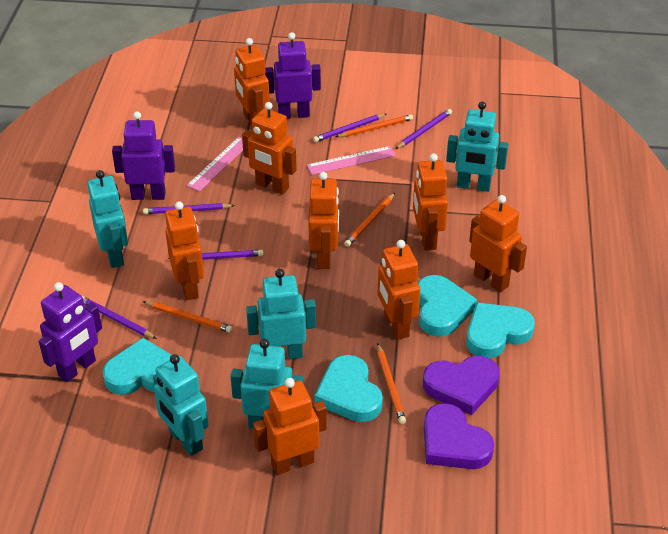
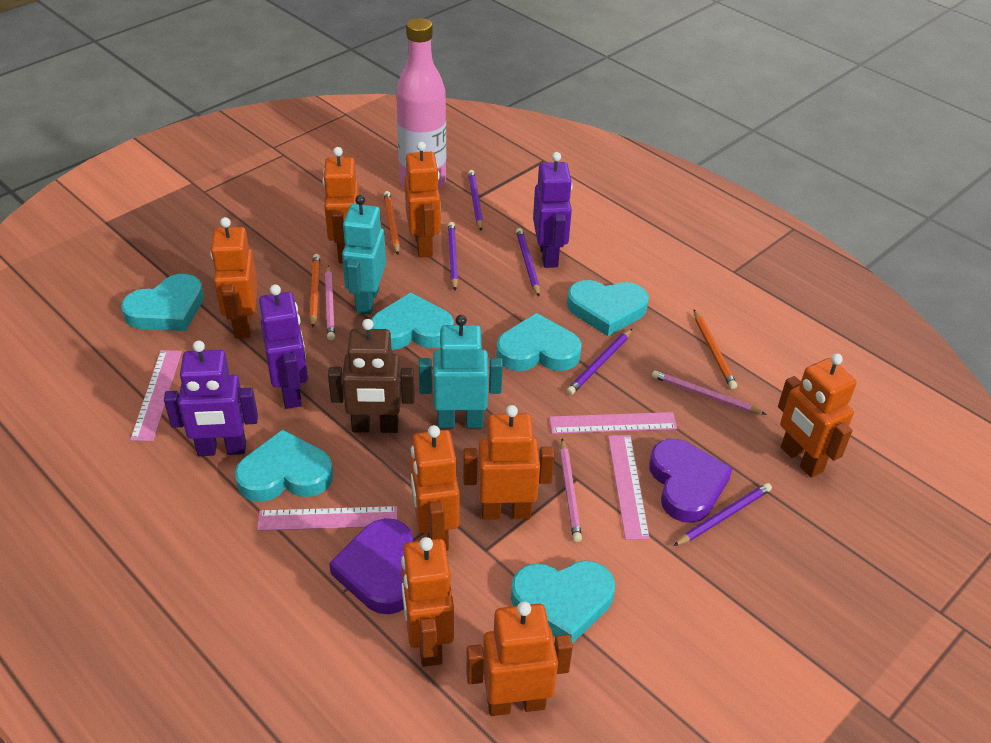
brown robot: none = 0 -> [328,319,415,433] = 1
orange pencil: [143,301,233,333] [335,114,413,137] [344,193,395,247] [377,343,406,424] = 4 -> [310,254,320,328] [384,191,400,255] [694,310,737,389] = 3
pink bottle: none = 0 -> [396,18,446,189] = 1
pink pencil: none = 0 -> [325,265,335,340] [560,438,582,542] [652,370,767,415] = 3
pink ruler: [187,137,243,191] [307,146,396,175] = 2 -> [130,350,182,441] [257,506,397,531] [549,412,677,434] [608,435,650,540] = 4
turquoise heart: [103,338,172,395] [315,355,383,422] [418,275,477,337] [466,302,535,358] = 4 -> [121,274,204,331] [235,429,333,502] [371,292,454,350] [496,313,582,371] [511,560,615,644] [567,280,649,336] = 6
turquoise robot: [87,170,128,268] [153,354,209,456] [231,339,304,429] [246,269,316,359] [446,102,508,192] = 5 -> [342,195,386,314] [419,315,503,428] = 2

